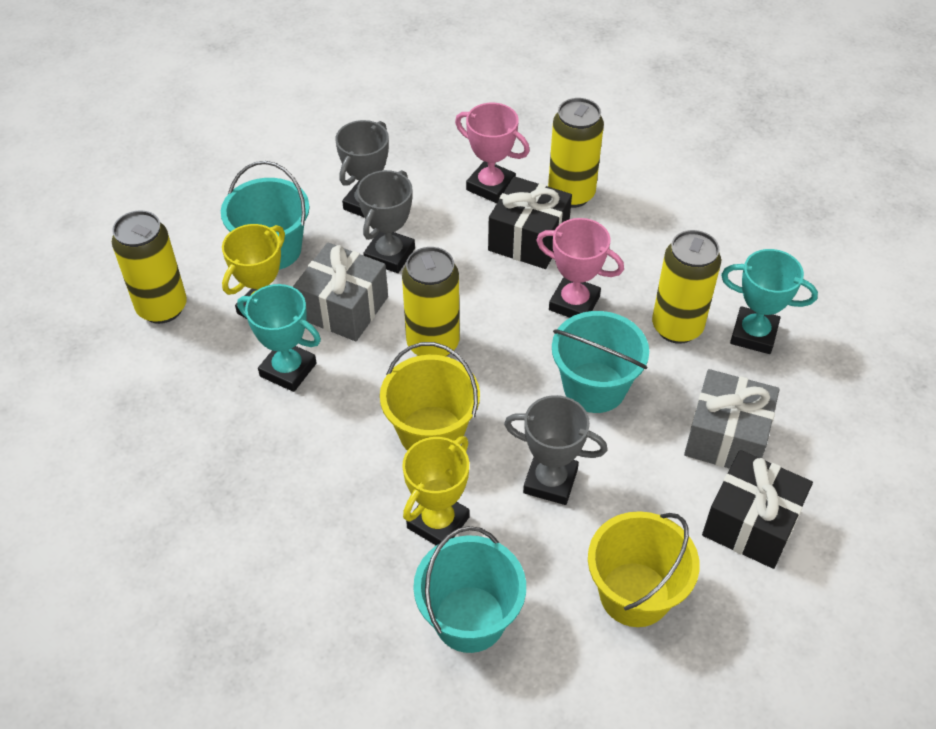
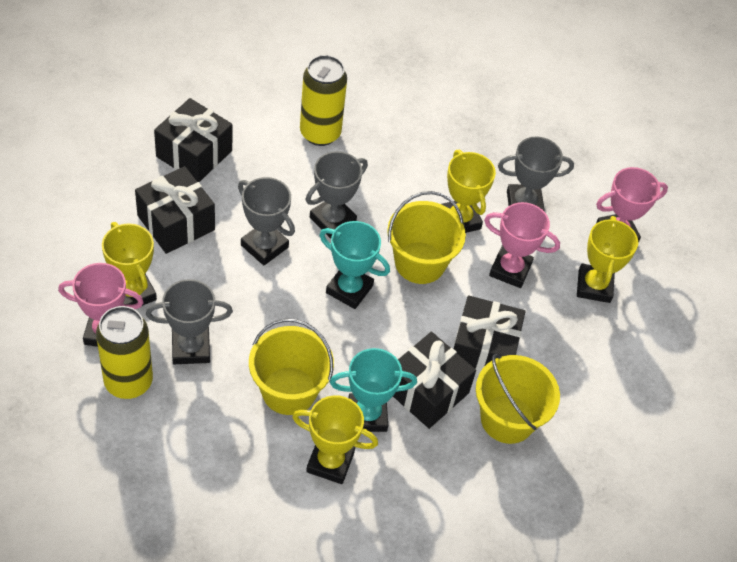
black gift: [488,176,572,269] [702,450,813,569] = 2 -> [135,166,215,254] [154,98,232,182] [393,332,476,429] [454,295,525,375] = 4
grey gift: [293,242,388,341] [684,369,780,469] = 2 -> none = 0
grey trophy: [335,120,389,218] [357,170,415,273] [504,395,607,505] = 3 -> [146,279,233,364] [238,177,295,265] [306,151,368,239] [498,137,574,211] = 4
pink trophy: [455,103,530,203] [536,218,624,318] = 2 -> [58,263,144,347] [484,202,560,288] [596,167,668,243] = 3
turquoise bucket: [221,161,310,270] [413,526,526,653] [552,311,649,413] = 3 -> none = 0
yellow bucket: [380,342,480,451] [588,511,700,627] = 2 -> [249,319,334,415] [387,191,466,284] [476,354,560,444] = 3
yellow can: [112,210,187,324] [402,247,459,357] [548,98,604,208] [652,230,721,344] = 4 -> [96,306,153,399] [300,55,347,146] = 2
yellow trophy: [222,224,285,319] [402,436,470,545] = 2 -> [102,222,157,306] [292,395,378,484] [442,150,496,233] [577,216,638,303] = 4

